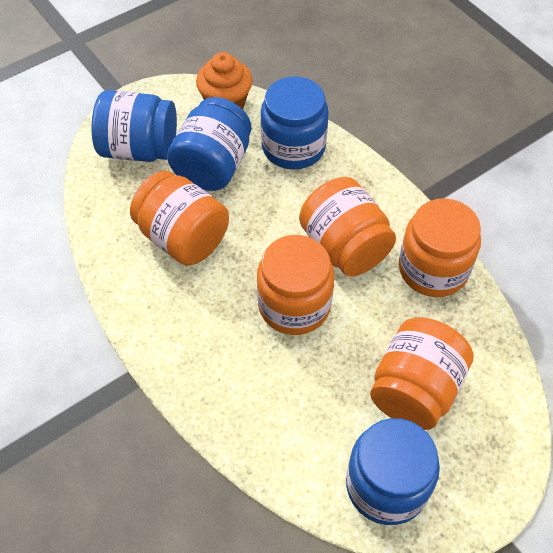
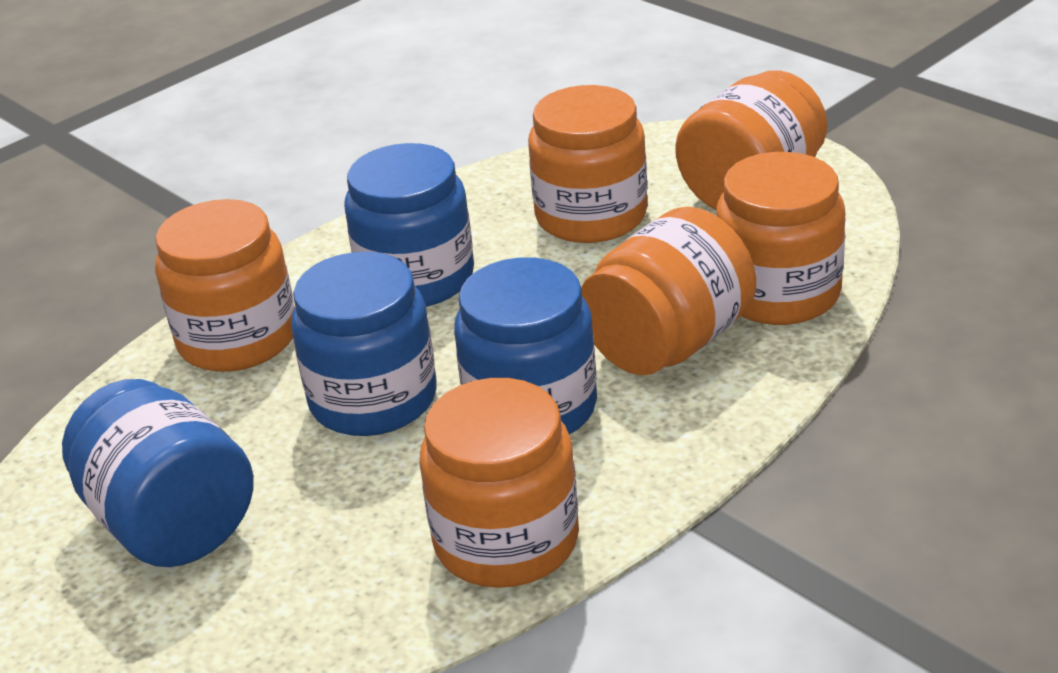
orange cupcake: [196,52,252,110] = 1 -> none = 0
orange jar: [130,171,229,266] [257,235,334,335] [299,177,396,277] [370,317,473,430] [399,198,481,297] = 5 -> [155,199,295,372] [419,378,579,588] [528,85,647,243] [581,207,756,375] [675,70,827,210] [716,152,845,325] = 6

